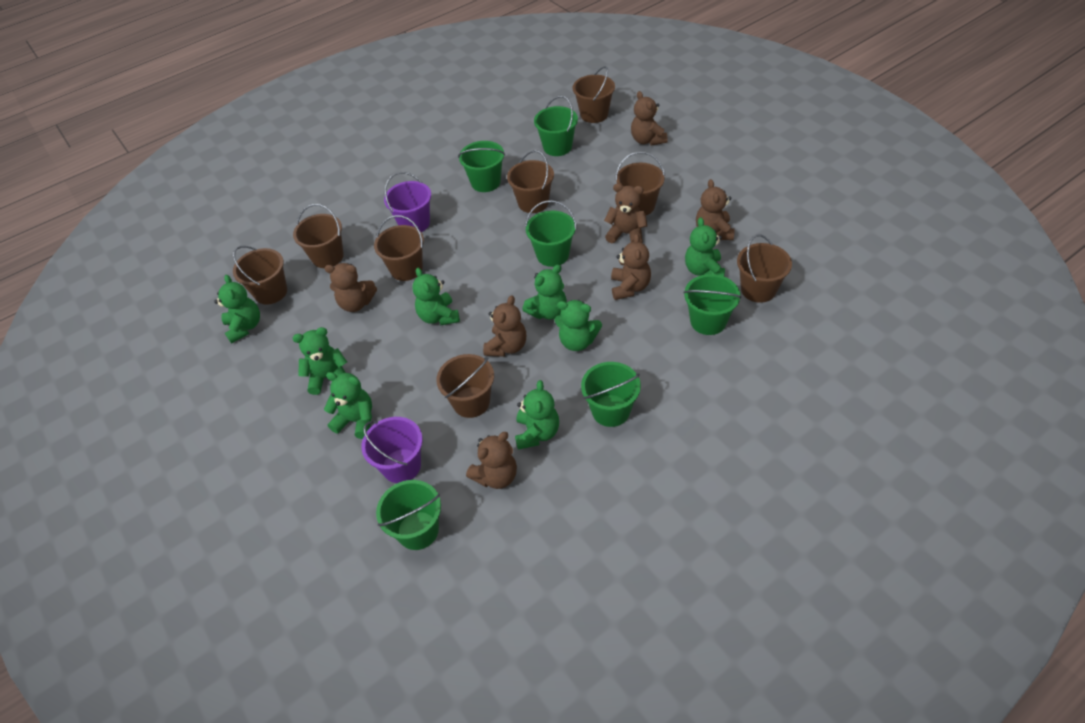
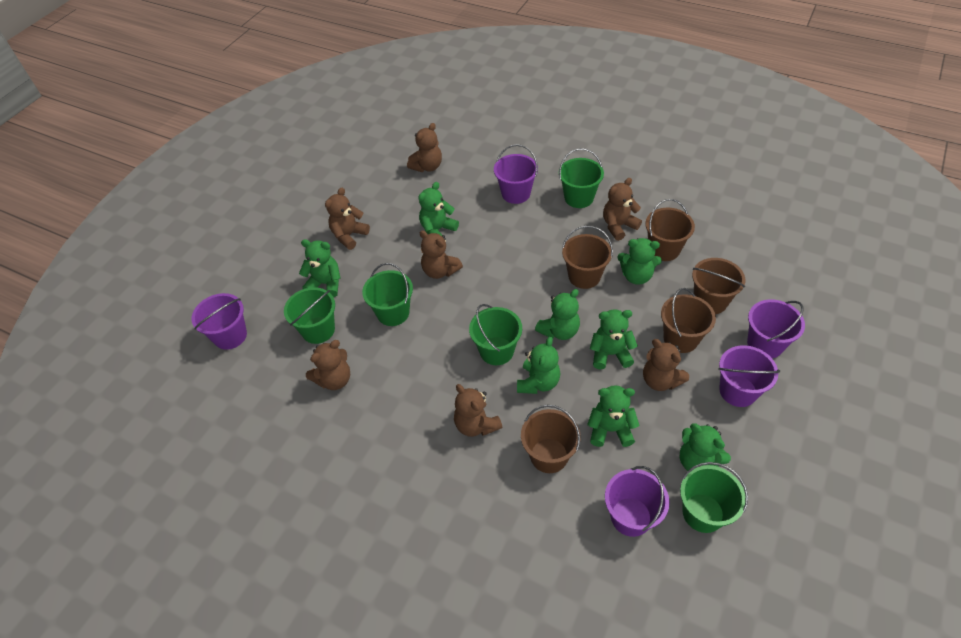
brown bucket: [233,246,287,305] [293,204,344,268] [374,215,424,281] [436,354,494,418] [507,150,554,213] [573,66,615,123] [616,152,665,215] [737,234,792,303] = 8 -> [521,405,581,473] [562,226,613,289] [645,199,695,261] [661,288,716,353] [692,258,745,314] = 5
green bucket: [376,480,441,550] [458,141,505,192] [525,200,576,267] [534,96,578,156] [581,362,641,427] [683,274,741,335] = 6 -> [284,287,335,344] [362,263,413,326] [469,304,522,365] [559,148,604,208] [680,462,748,533] = 5
purple bucket: [361,417,423,483] [384,172,431,232] = 2 -> [192,293,247,350] [494,144,538,204] [605,466,670,537] [718,345,780,407] [747,299,805,358] = 5

